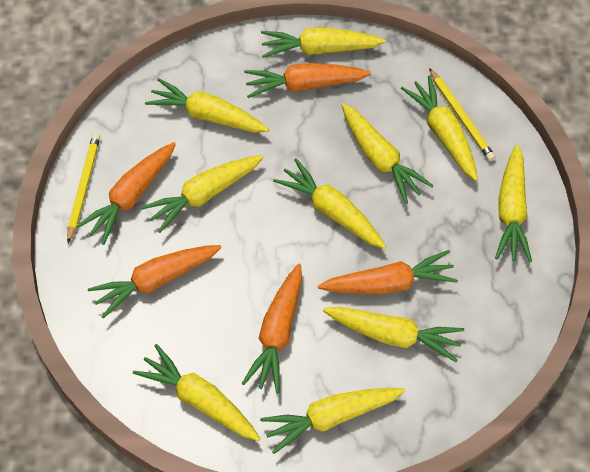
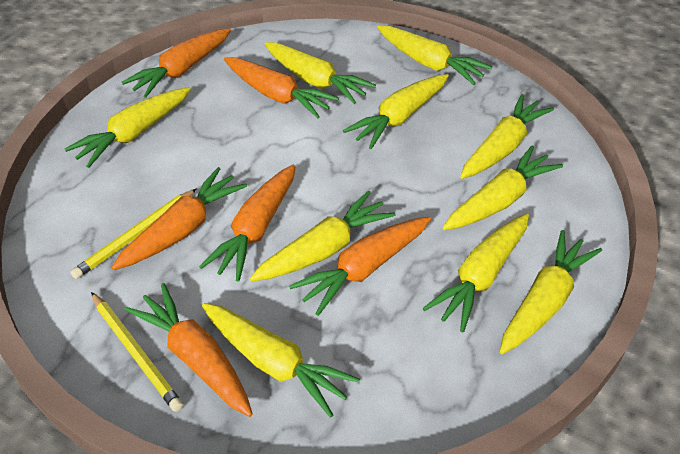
orange carrot: [76,142,176,245] [88,245,222,319] [242,263,302,393] [244,63,371,98] [318,250,458,294] = 5 -> [111,167,247,270] [122,28,231,98] [125,283,253,417] [199,165,296,282] [224,57,339,119] [289,217,431,316] = 6

